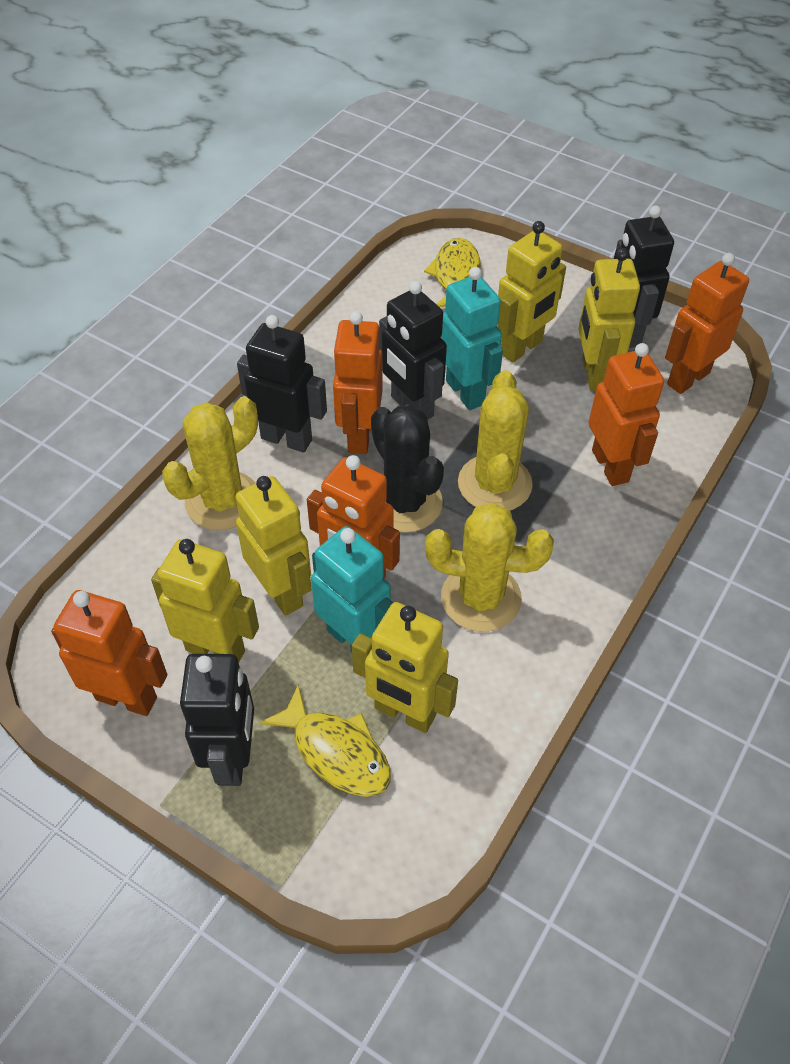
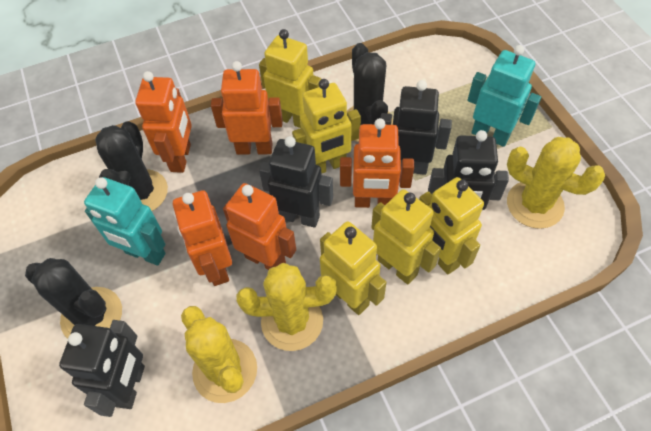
black cactus: [371,405,444,533] = 1 -> [25,258,122,339] [95,121,168,211] [347,43,393,142] = 3
yellow fish: [260,685,391,797] [424,238,481,307] = 2 -> none = 0

